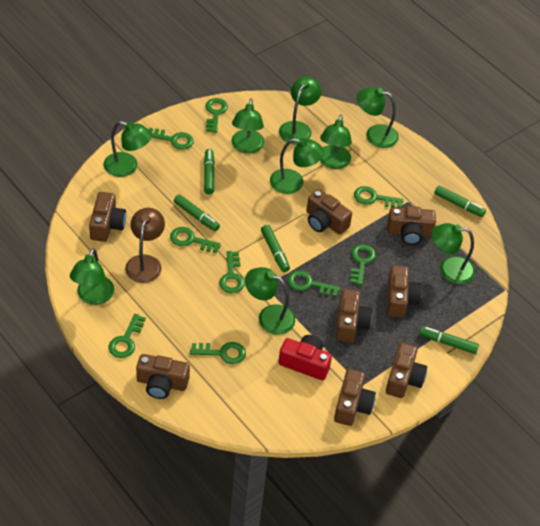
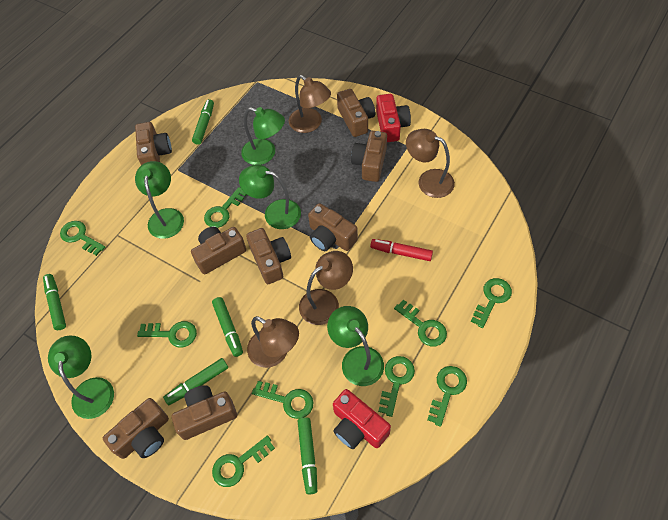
brown lamp: [125,208,165,283] = 1 -> [247,316,299,368] [289,75,331,133] [299,251,353,325] [406,129,455,198] = 4
green lamp: [70,248,114,305] [103,121,152,177] [232,99,264,153] [245,267,295,335] [270,138,324,194] [279,76,322,145] [320,115,352,169] [357,87,399,148] [431,223,475,284] = 9 -> [48,335,114,419] [135,161,184,239] [239,164,301,229] [241,107,285,165] [327,306,384,386] = 5
red camera: [278,335,332,380] = 1 -> [333,389,391,449] [376,94,411,142] = 2
red marker: none = 0 -> [370,239,433,261] = 1

